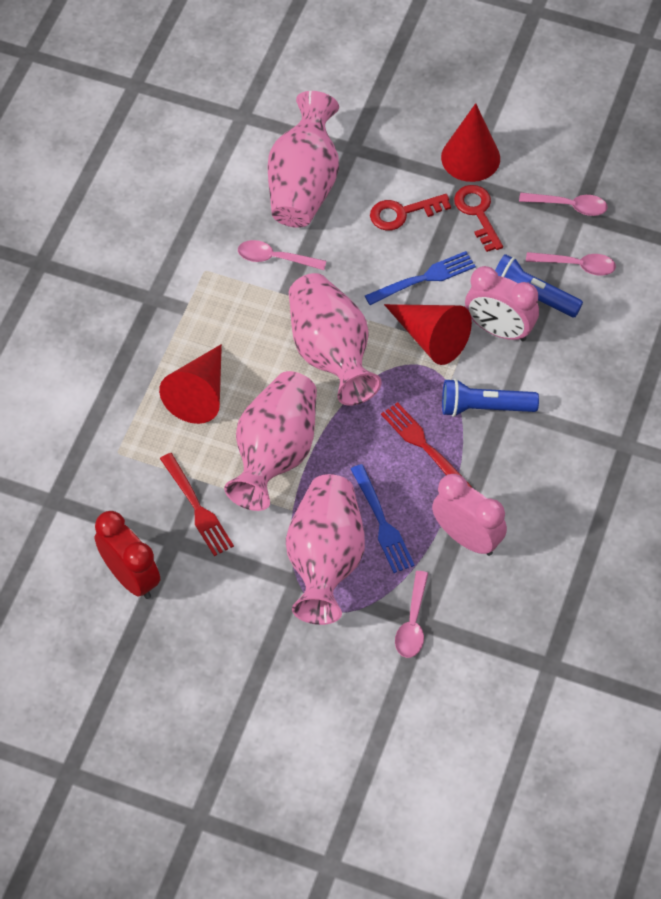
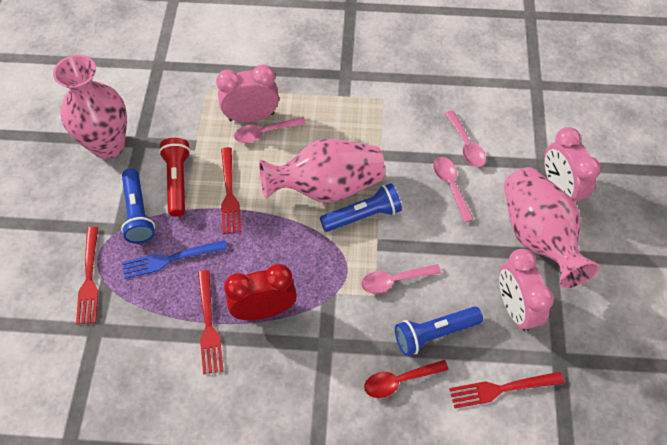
blue flashlight: [442,379,539,417] [495,254,583,317] = 2 -> [121,168,155,244] [320,183,402,232] [395,306,483,356] = 3
blue fork: [351,464,415,573] [365,251,476,305] = 2 -> [122,240,227,279] = 1
pink clock: [432,474,507,556] [465,266,539,341] = 2 -> [216,64,279,122] [499,249,554,332] [544,127,601,202] = 3
pink vase: [224,371,317,511] [267,91,339,228] [286,474,365,625] [289,273,382,406] = 4 -> [53,55,127,159] [259,139,385,203] [504,167,600,288] = 3
red cone: [159,344,222,424] [384,304,472,365] [441,103,500,182] = 3 -> none = 0
red flashlight: none = 0 -> [159,138,191,217] = 1
red fork: [160,453,234,556] [381,402,472,488] = 2 -> [76,227,98,325] [198,270,223,375] [221,147,241,234] [449,372,564,409] = 4
red key: [370,194,451,230] [454,185,503,252] = 2 -> none = 0
red spoon: none = 0 -> [364,360,449,398] = 1

